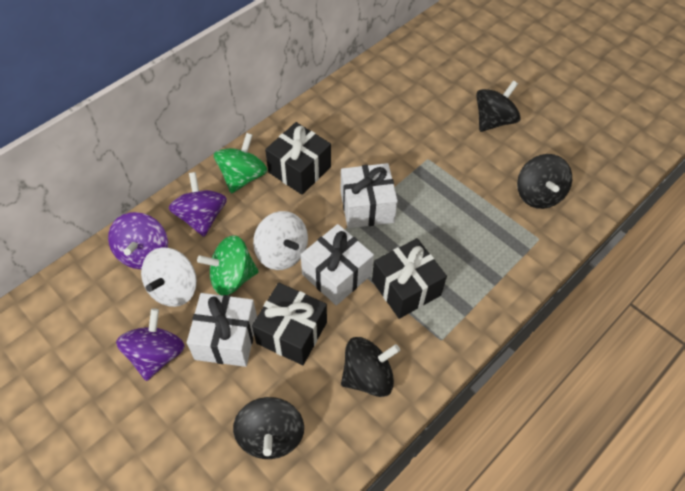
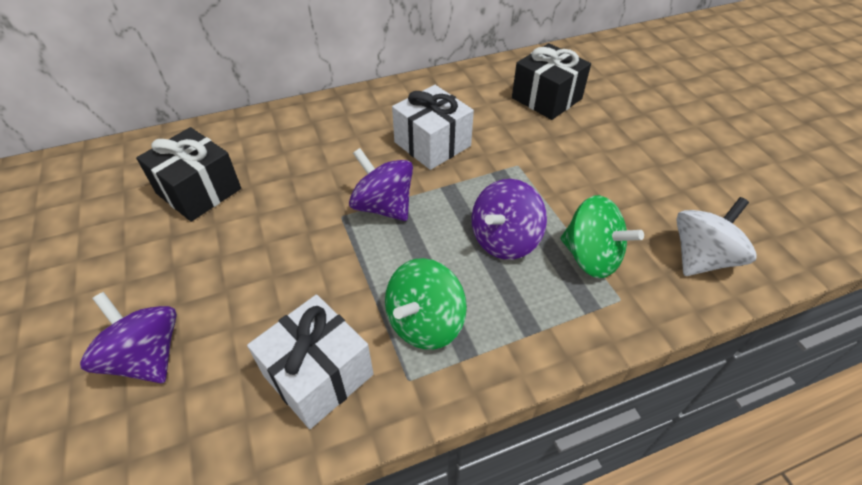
black gift: [252,283,327,365] [265,122,331,195] [372,238,447,319] = 3 -> [136,127,241,222] [512,43,591,120] = 2
black spinning top: [233,397,304,459] [341,337,400,397] [476,80,521,132] [517,154,572,209] = 4 -> none = 0
white gift: [187,293,257,367] [301,224,374,306] [340,163,398,228] = 3 -> [247,295,374,429] [392,85,474,170] = 2
white spinning top: [141,247,197,307] [253,211,308,270] = 2 -> [676,197,757,276] = 1

